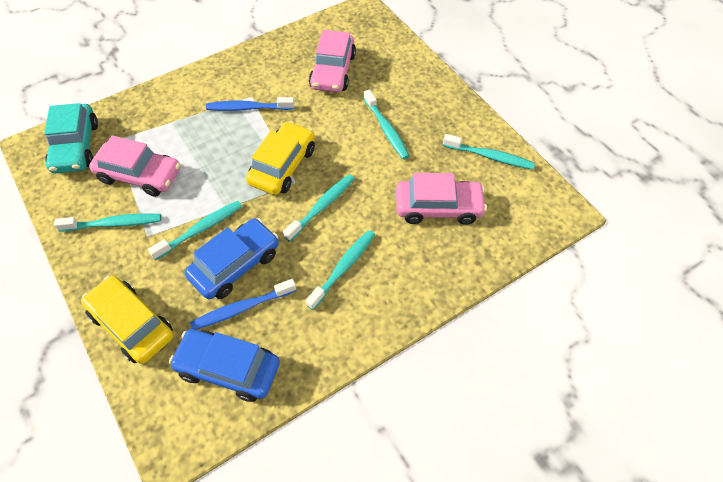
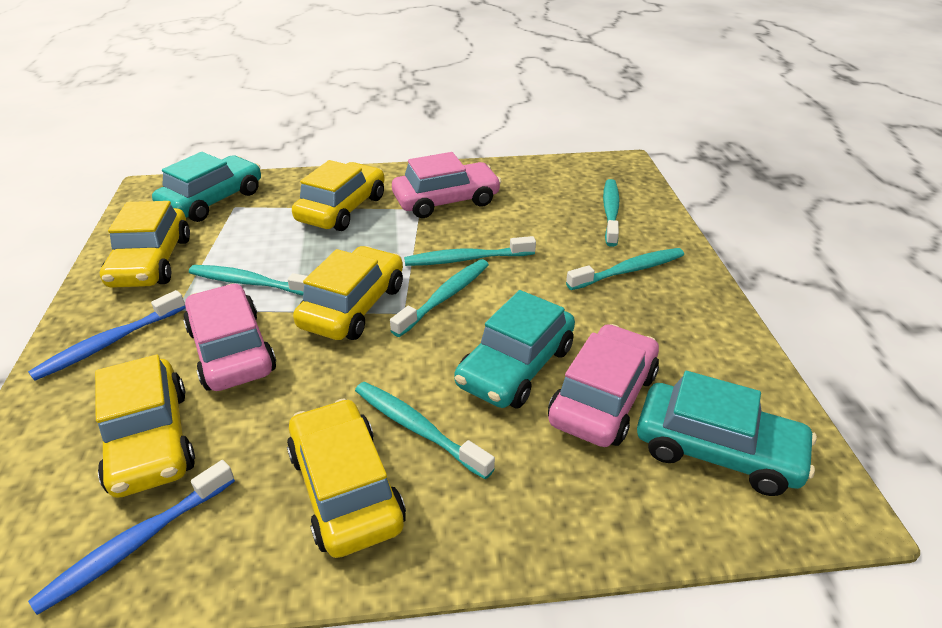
blue car: [169,329,280,402] [184,218,279,299] = 2 -> none = 0
turquoise car: [44,103,98,173] = 1 -> [152,152,261,222] [454,290,575,408] [637,371,817,496] = 3
yellow car: [81,276,173,364] [246,121,315,195] = 2 -> [95,355,195,498] [100,201,190,288] [287,398,406,558] [292,160,385,231] [293,246,403,340] = 5

